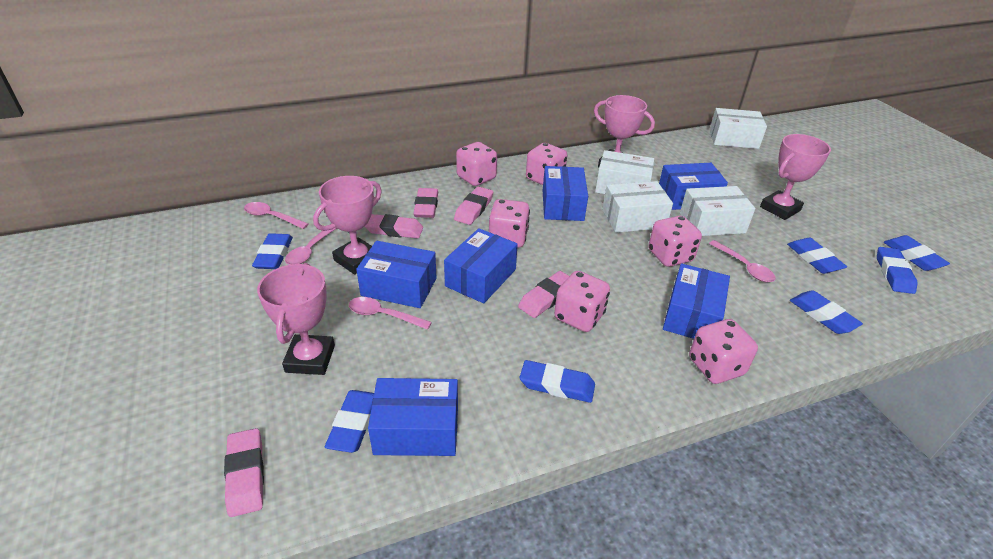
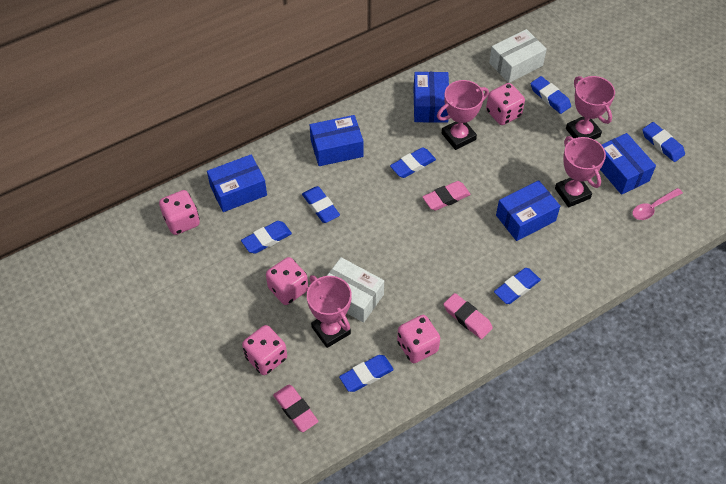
blue box: [356,241,436,308] [368,378,458,456] [444,228,518,303] [543,166,588,221] [659,163,728,210] [663,264,730,339] = 6 -> [207,155,267,212] [310,115,364,166] [414,72,449,123] [496,180,560,241] [600,133,656,195] = 5
pink dice: [456,142,497,186] [489,199,530,248] [526,143,567,185] [554,271,610,332] [648,216,702,267] [689,319,758,384] = 6 -> [159,190,200,235] [242,325,287,375] [266,257,308,305] [397,315,440,363] [486,83,525,125] = 5
pink eraser: [224,428,264,517] [364,214,423,238] [413,188,438,218] [454,186,493,225] [518,271,569,318] = 5 -> [273,385,318,432] [423,181,471,211] [443,293,493,339] = 3
pink spoon: [244,202,308,229] [285,227,337,265] [349,297,432,330] [709,240,776,282] = 4 -> [632,188,683,220] = 1
white box: [595,150,654,194] [602,181,673,233] [680,186,756,236] [710,108,767,149] = 4 -> [327,257,384,323] [489,29,547,83] = 2

